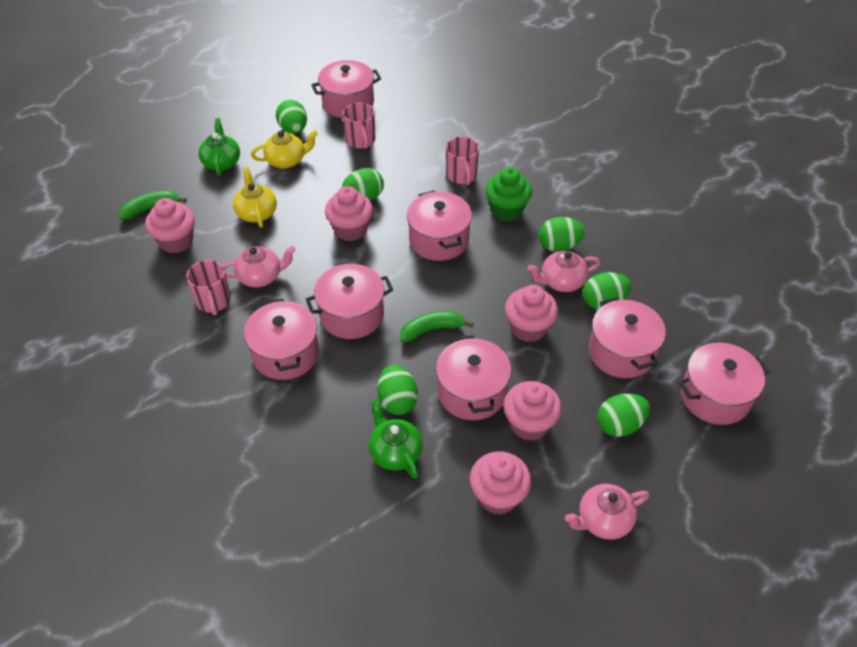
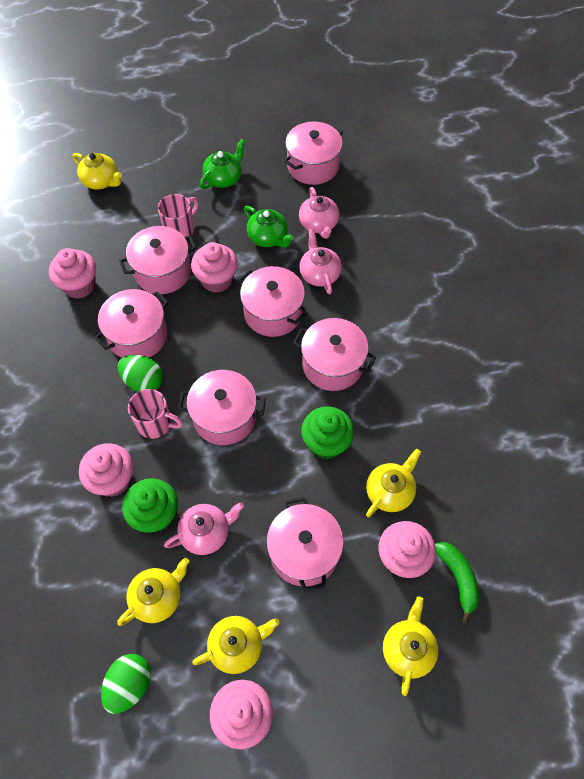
green banana: [119,191,187,220] [400,311,474,342] = 2 -> [435,542,479,623] = 1
green cupcake: [485,167,532,222] = 1 -> [122,478,178,533] [301,406,354,459] = 2
green egg: [276,100,307,134] [342,168,384,201] [377,365,418,415] [539,217,585,252] [583,272,631,310] [597,394,650,437] = 6 -> [101,654,151,714] [118,355,163,392] = 2
pink mug: [186,260,231,315] [342,103,376,149] [446,137,479,185] = 3 -> [128,389,183,439] [158,194,199,237] = 2
yellow teapot: [233,167,277,228] [251,130,318,169] = 2 -> [73,153,122,190] [117,558,189,626] [192,616,279,674] [366,449,421,517] [383,597,438,696] = 5

